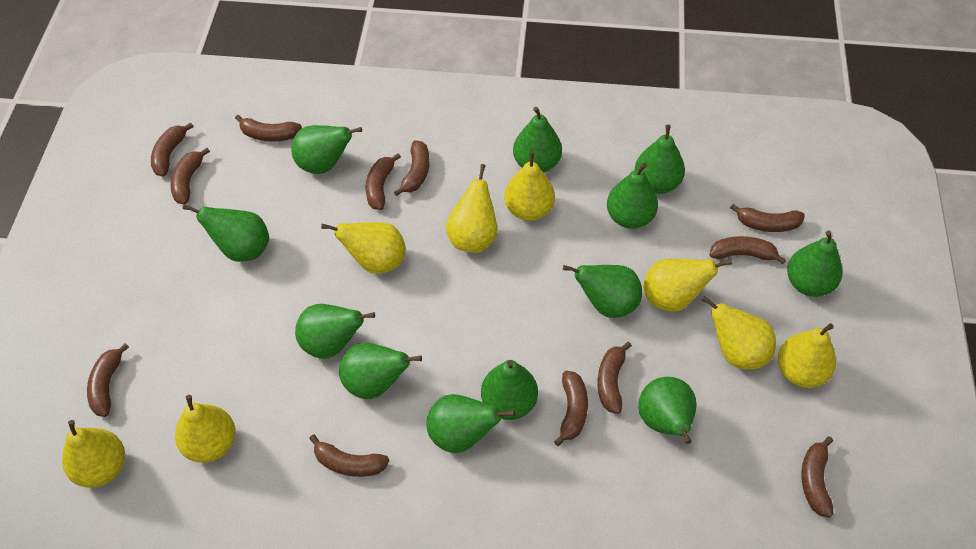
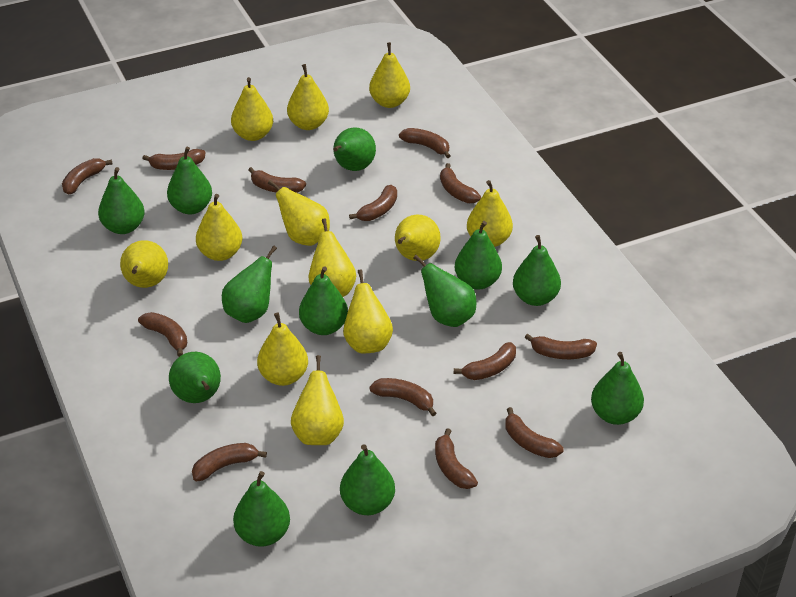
brown banana: [87,343,129,417] [151,123,194,177] [171,148,210,204] [235,115,302,142] [309,434,390,477] [366,153,401,210] [394,140,430,196] [554,371,588,446] [597,341,632,414] [710,236,786,264] [730,204,805,232] [801,436,833,518] = 12 -> [62,158,113,195] [138,312,187,357] [142,149,205,170] [192,443,267,481] [248,167,306,193] [349,185,397,221] [369,378,436,416] [399,128,450,158] [435,428,478,489] [440,163,481,203] [454,342,516,380] [505,407,564,458] [525,333,597,359] = 13
yellow pear: [62,420,125,488] [175,395,235,463] [321,222,406,274] [446,164,497,253] [504,152,555,221] [643,259,732,312] [701,296,776,370] [778,323,836,388] = 8 -> [120,240,168,288] [196,194,242,261] [231,77,273,141] [257,312,308,386] [268,180,330,246] [287,64,329,130] [291,355,344,445] [309,218,356,297] [343,269,393,354] [369,42,410,108] [395,215,441,261] [467,180,513,247] = 12

